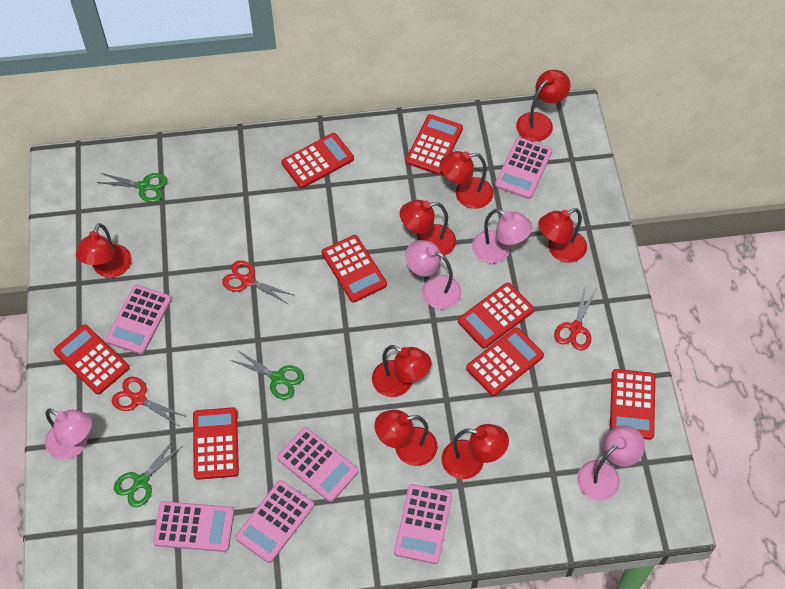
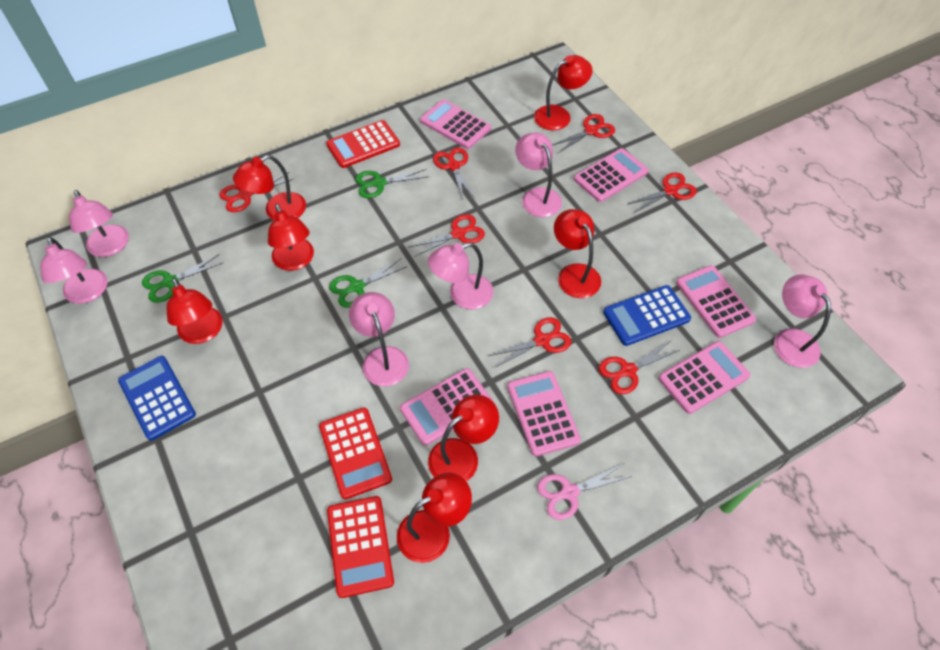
blue calculator: none = 0 -> [118,356,196,441] [603,285,691,346] = 2
pink lamp: [45,409,92,460] [405,240,461,309] [472,209,532,263] [577,425,645,500] = 4 -> [40,237,108,304] [69,190,129,257] [349,292,409,386] [428,242,494,309] [515,133,562,217] [774,275,831,368] = 6
pink scissors: none = 0 -> [537,464,632,520] = 1
red calculator: [53,324,129,395] [193,407,239,480] [281,133,354,188] [322,235,387,302] [406,114,463,175] [458,283,534,349] [466,327,544,396] [610,369,655,440] = 8 -> [319,408,392,500] [326,120,400,168] [327,496,394,598] = 3
red lamp: [76,223,132,278] [372,345,431,397] [374,410,437,466] [400,200,456,255] [440,151,493,209] [441,424,509,479] [516,70,571,142] [538,208,587,263] = 8 -> [167,278,223,344] [233,155,306,220] [268,204,314,271] [397,473,472,563] [428,394,499,481] [534,55,593,130] [554,209,601,298] = 7
red scissors: [112,377,187,426] [222,260,293,304] [554,288,596,350] = 3 -> [219,172,293,212] [408,214,485,257] [433,148,475,199] [489,317,571,368] [552,114,615,153] [599,341,680,394] [628,173,697,213] = 7

